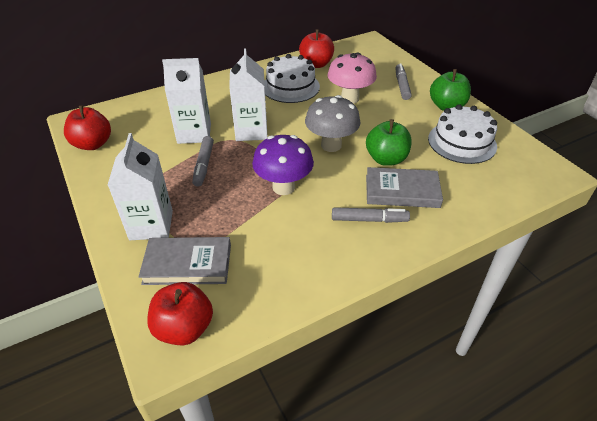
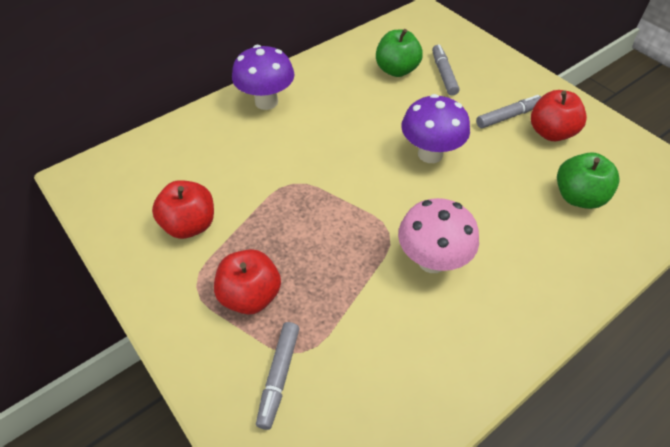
grey book: [138,237,231,285] [366,167,443,208] = 2 -> none = 0
grey mushroom: [305,95,361,152] = 1 -> none = 0
purple mushroom: [252,135,314,195] = 1 -> [232,45,294,110] [401,94,470,163] = 2
white cake: [264,54,320,103] [428,104,497,164] = 2 -> none = 0
white carton: [108,133,173,240] [162,58,211,144] [229,48,268,141] = 3 -> none = 0

